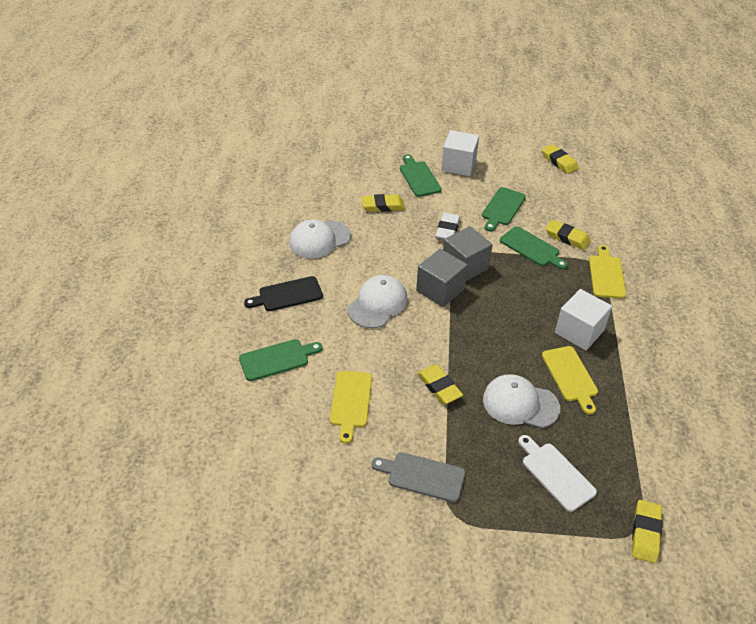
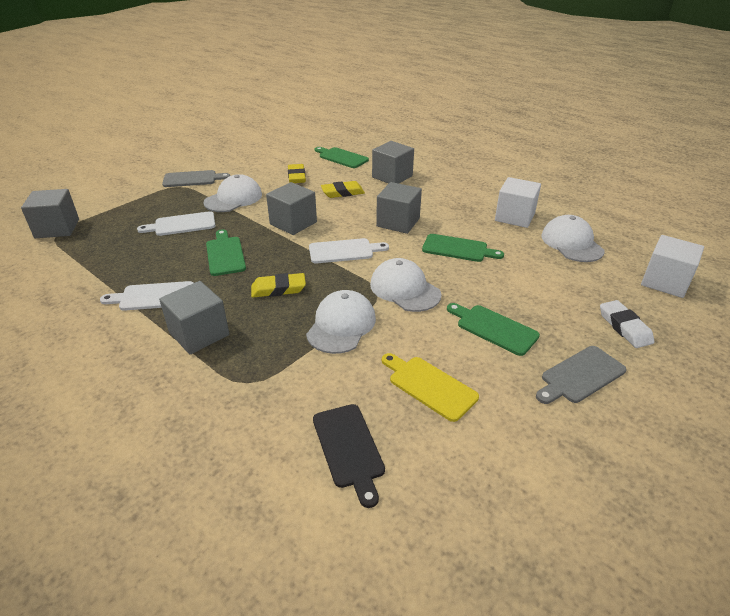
grey cube: [416,249,468,307] [443,226,492,282] = 2 -> [21,189,79,238] [159,281,229,354] [266,182,317,235] [372,141,414,184] [376,182,422,234] = 5
grey cutting board: [371,452,465,502] = 1 -> [162,170,230,187] [536,346,626,404] = 2
white cap: [289,220,351,259] [348,275,408,328] [483,374,560,428] = 3 -> [204,174,262,212] [306,290,376,354] [370,258,441,312] [541,215,605,262] = 4
white cutting board: [518,435,597,512] = 1 -> [100,281,193,311] [137,211,215,236] [309,238,389,263] = 3
yellow cutting board: [330,371,372,444] [542,346,598,415] [589,245,626,299] = 3 -> [382,353,479,422] = 1
yellow eraser: [361,194,405,212] [417,365,463,404] [542,144,579,174] [545,220,591,250] [632,500,662,563] = 5 -> [251,273,306,297] [288,164,306,183] [321,181,365,198] = 3

